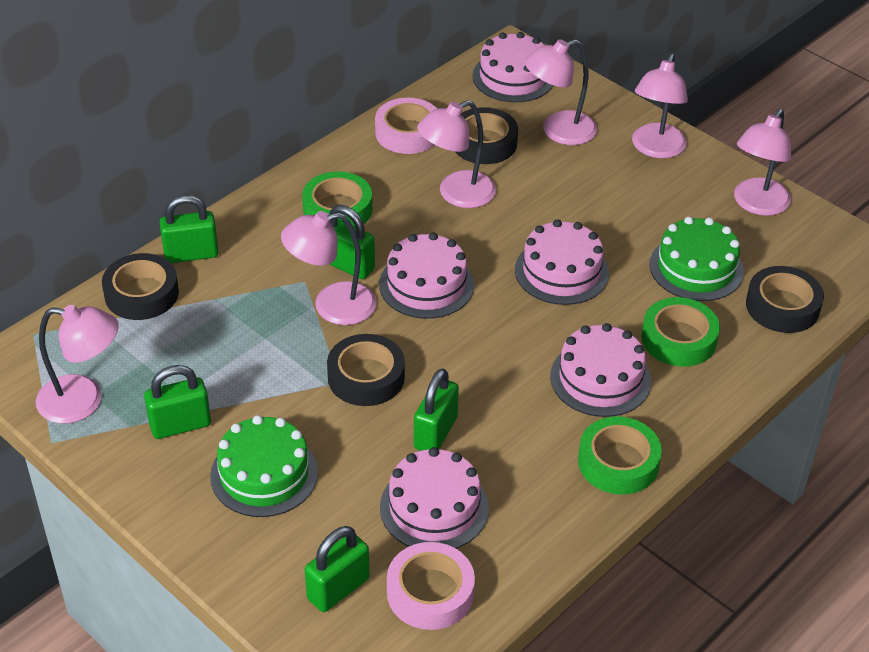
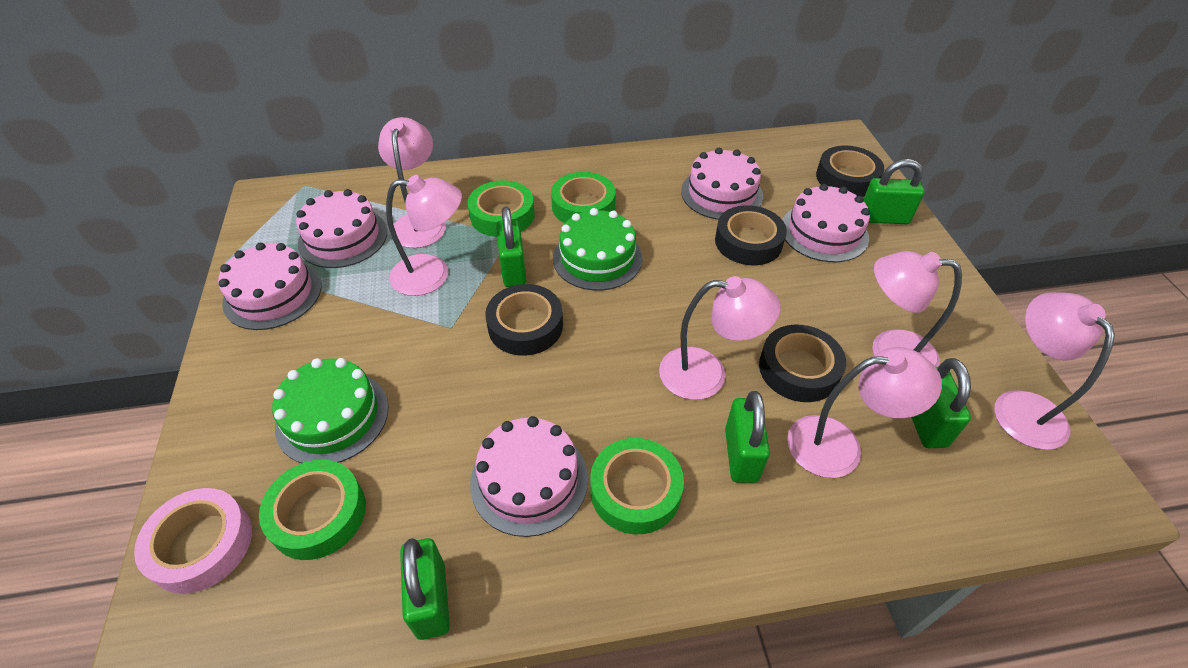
green tape: [302,171,372,226] [578,416,662,495] [641,297,720,367] = 3 -> [259,460,366,560] [468,180,535,237] [551,172,616,223] [590,438,684,534] = 4
pink tape: [375,98,437,154] [387,542,475,630] = 2 -> [134,488,252,594] = 1

